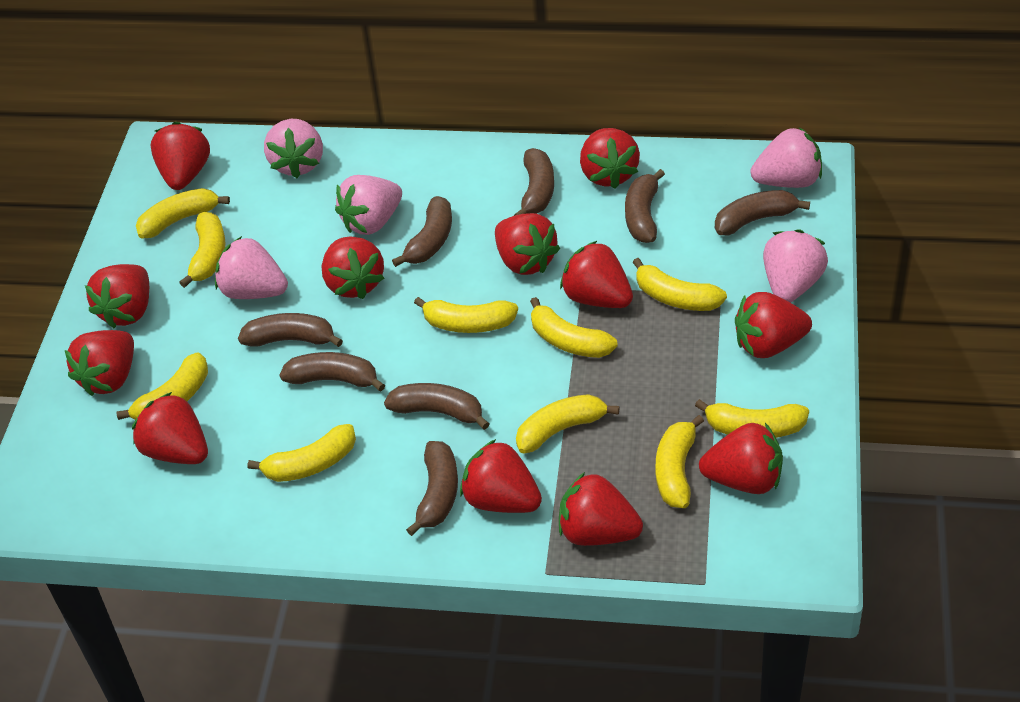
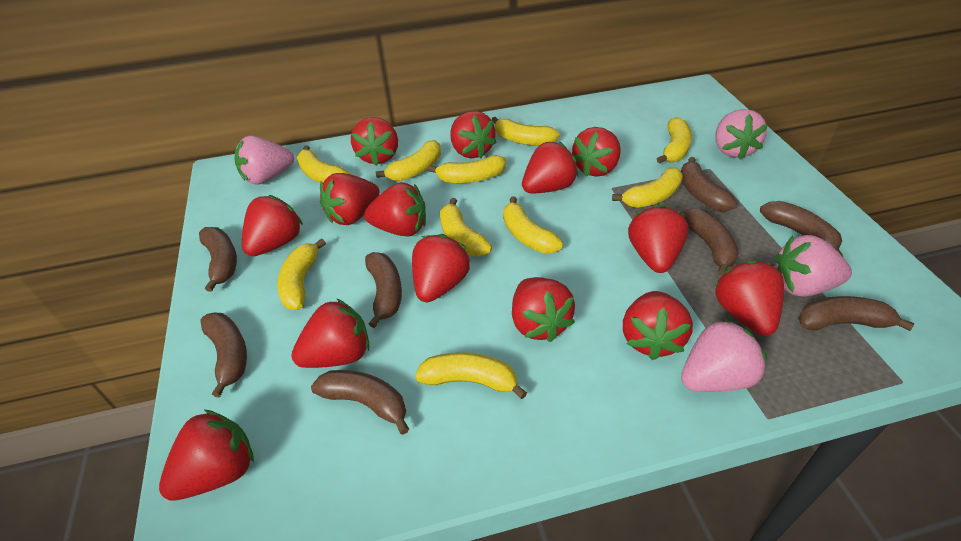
pink strawberry: [215,236,288,299] [264,119,323,178] [335,175,402,235] [751,127,822,188] [763,229,828,302] = 5 -> [234,136,294,185] [681,318,767,392] [715,109,768,159] [775,235,852,297] = 4
red strawberry: [65,330,134,396] [85,264,149,328] [132,392,208,464] [151,122,210,190] [322,237,384,299] [460,439,542,513] [495,213,560,275] [559,472,643,546] [560,241,633,308] [580,128,640,189] [699,423,783,494] [735,292,812,358] = 12 -> [159,409,254,501] [242,195,303,256] [291,298,369,368] [320,173,380,225] [351,117,398,166] [364,182,426,236] [412,234,471,302] [450,111,496,159] [512,277,575,342] [522,142,579,193] [572,127,621,177] [623,291,693,360] [628,205,688,273] [713,260,784,336] = 14

